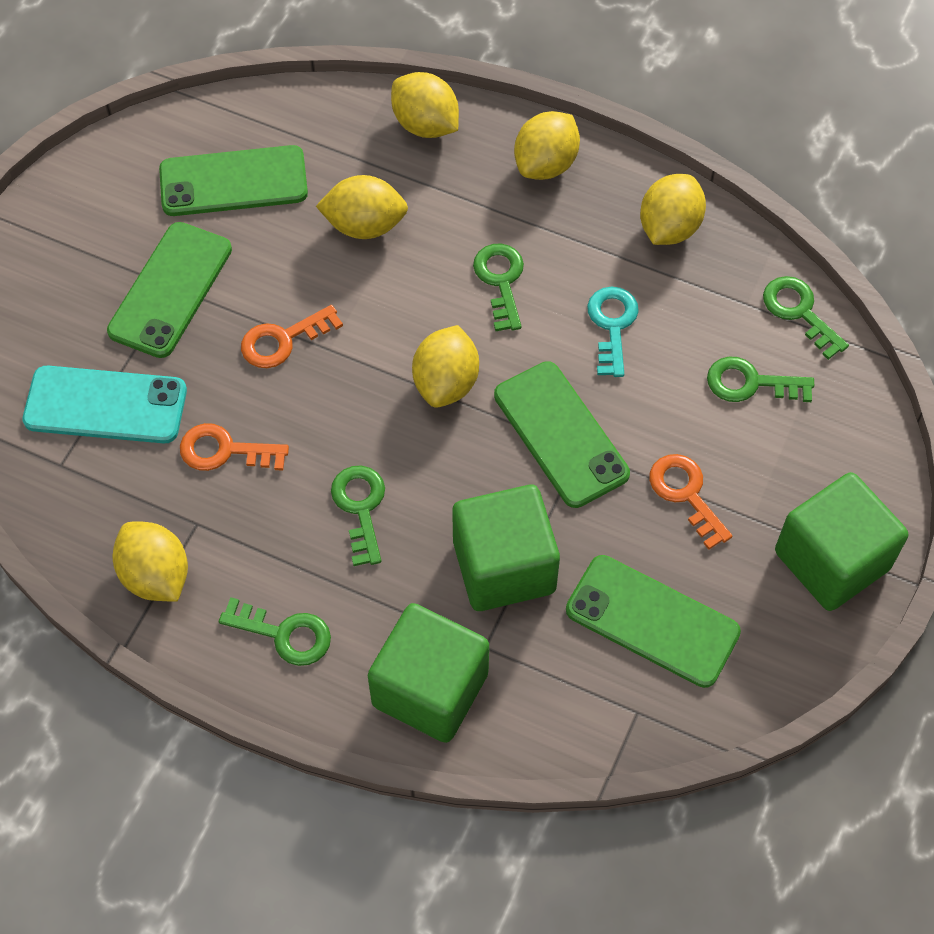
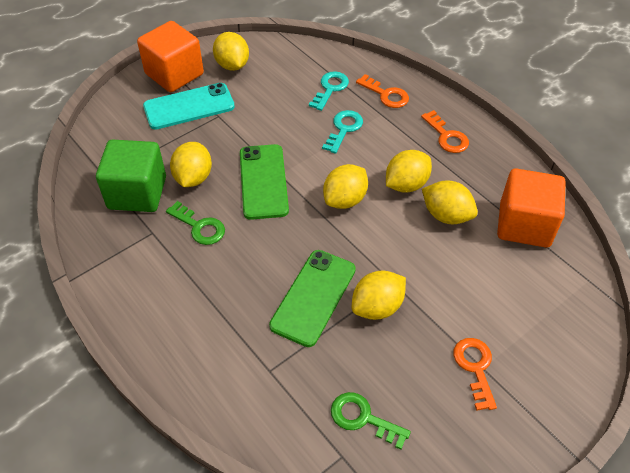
green cube: [368,603,489,743] [452,485,560,611] [775,472,908,611] = 3 -> [96,139,166,212] = 1
green key: [219,597,331,666] [331,466,385,566] [473,244,524,331] [707,357,814,402] [763,276,849,360] = 5 -> [166,201,225,245] [331,392,411,449] = 2
green phone: [107,222,232,358] [159,145,308,216] [494,361,630,508] [566,555,741,688] = 4 -> [240,144,289,220] [269,250,356,347] = 2
orange cube: none = 0 -> [137,21,204,92] [497,168,566,247] = 2
turquoise key: [587,287,639,377] = 1 -> [309,71,349,111] [322,110,363,154] = 2

